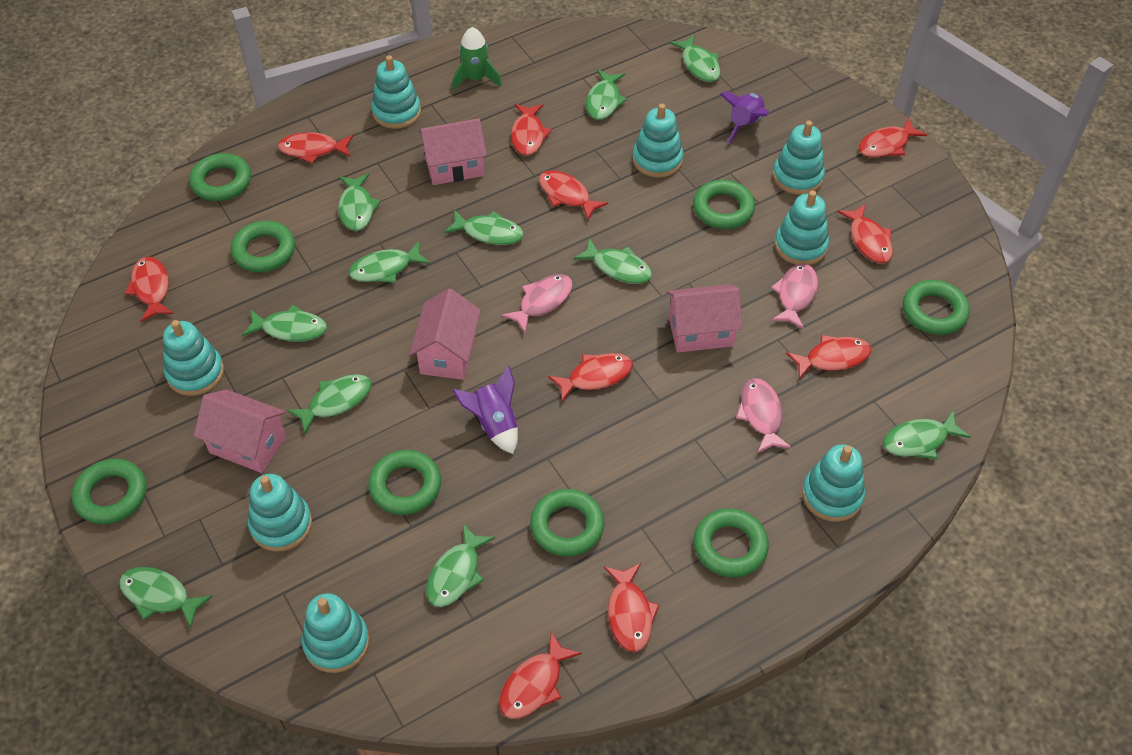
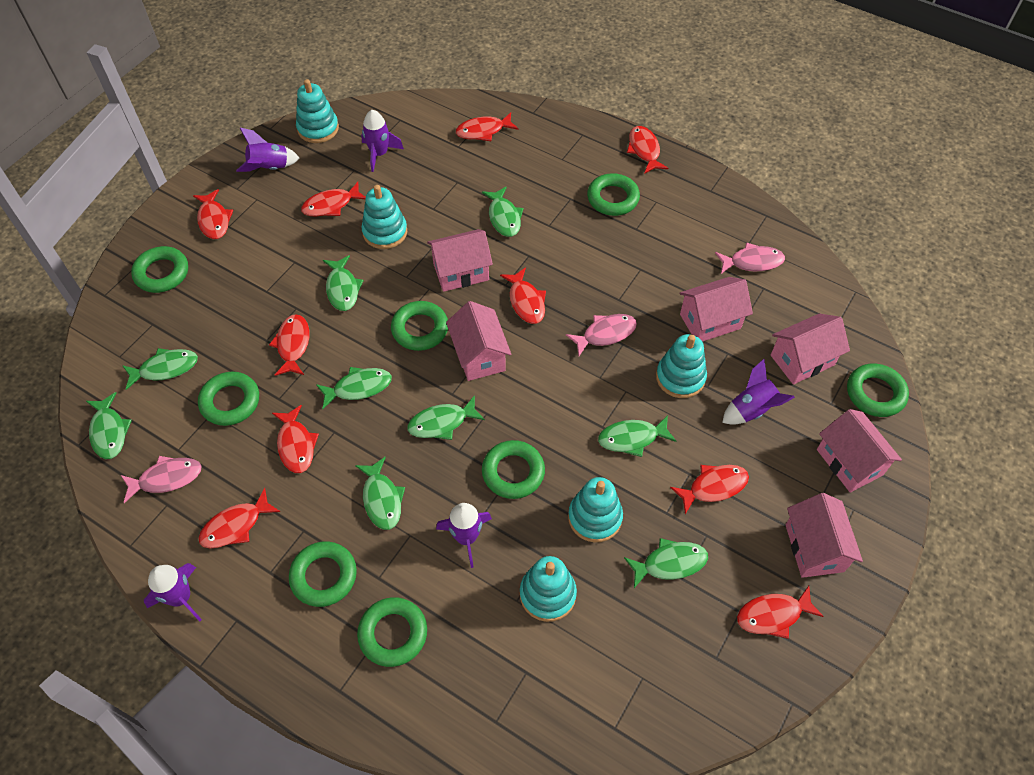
green fish: [119,567,213,627] [242,305,327,342] [287,374,372,434] [338,174,381,231] [349,241,430,283] [426,524,495,607] [444,210,524,245] [573,238,652,284] [586,70,627,120] [670,35,721,82] [883,411,971,459] = 11 -> [86,392,132,459] [122,348,198,390] [316,367,392,409] [323,255,364,311] [355,457,405,530] [407,395,485,440] [482,186,524,237] [598,415,676,457] [624,538,708,588] = 9
green rocket: [452,27,502,91] = 1 -> none = 0
pink house: [194,389,286,473] [410,288,481,380] [418,118,487,185] [667,284,742,353] = 4 -> [427,229,493,292] [446,301,511,381] [680,277,753,342] [771,314,850,385] [785,493,863,578] [817,409,902,493] = 6
purple rocket: [453,366,518,454] [720,91,769,144] = 2 -> [144,563,202,621] [236,128,299,172] [361,110,404,172] [436,503,492,568] [722,359,795,425] = 5
turquoise stacking toy: [163,320,224,396] [248,474,312,552] [302,593,369,673] [371,55,421,129] [633,103,683,178] [773,120,825,195] [775,190,829,265] [802,444,865,522] = 8 -> [296,79,339,143] [361,185,407,249] [520,556,577,622] [568,477,623,542] [656,334,707,398] = 5

